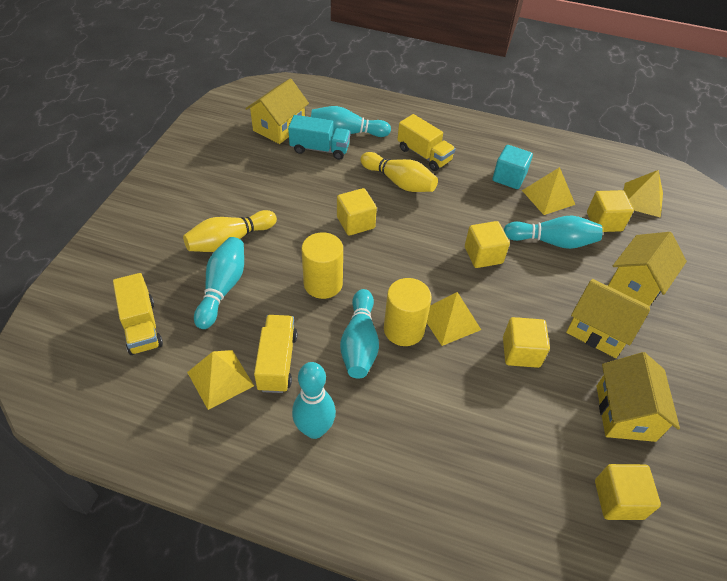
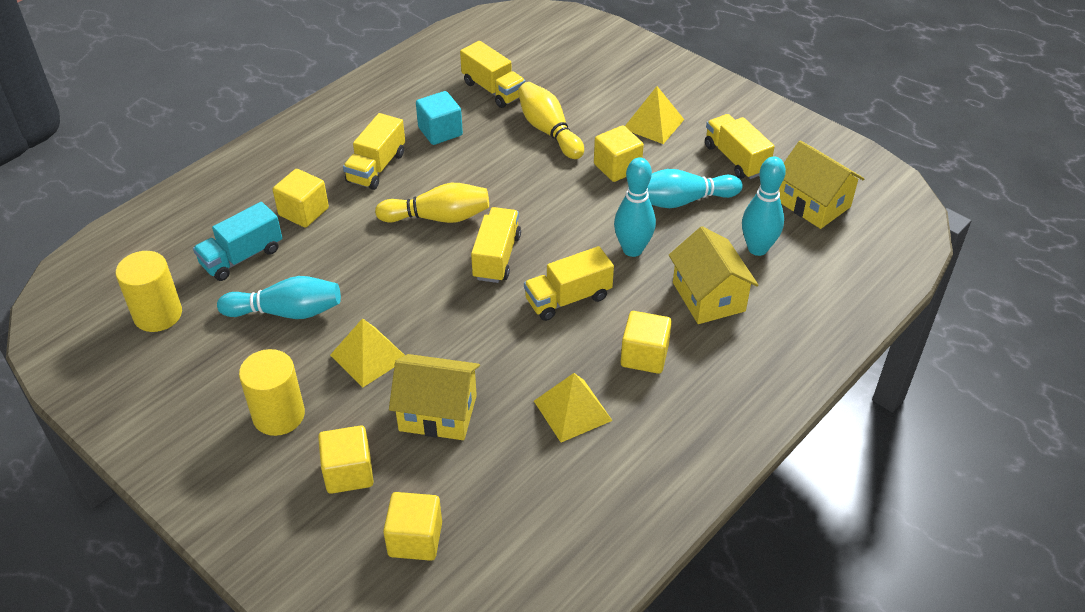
turquoise bowling pin: [194,237,244,329] [292,362,336,439] [311,106,391,137] [340,289,379,379] [504,216,603,249] = 5 -> [217,276,341,319] [614,157,656,257] [647,169,742,208] [742,157,786,256] = 4
yellow house: [245,78,309,144] [566,279,650,358] [597,352,680,442] [608,232,687,306] = 4 -> [389,354,480,440] [669,226,759,324] [779,141,865,229] = 3
yellow pyramid: [187,350,254,410] [427,292,481,346] [522,167,575,215] [624,170,663,218] = 4 -> [330,318,405,387] [534,373,613,442] [625,86,684,144] = 3
yellow truck: [113,273,163,355] [254,315,297,393] [397,114,456,171] = 3 -> [343,113,405,190] [460,41,526,108] [471,207,521,283] [524,246,614,321] [705,114,775,179] = 5

